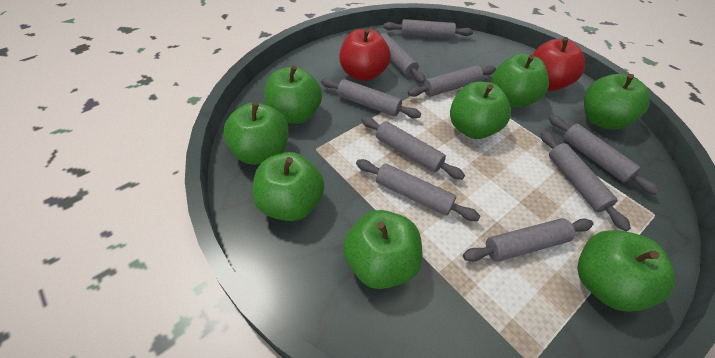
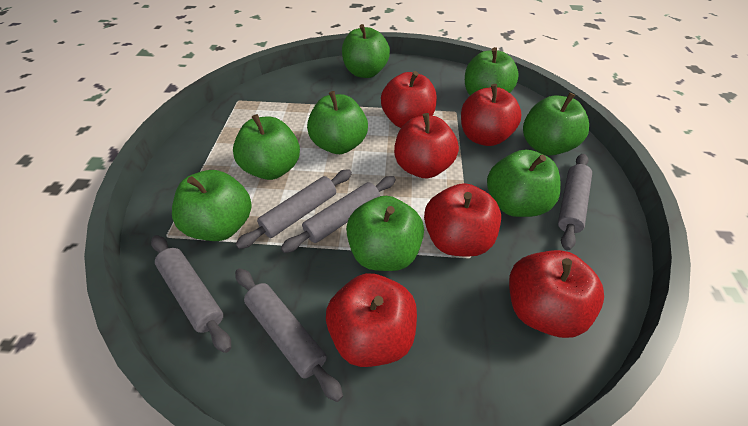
grey rolling pin: [321,78,421,118] [356,159,480,221] [361,116,465,180] [372,29,426,83] [383,19,473,39] [408,65,496,97] [463,218,593,262] [541,131,631,231] [549,115,660,195] = 9 -> [151,235,231,353] [235,169,352,249] [235,268,343,402] [281,176,396,253] [558,154,592,250] = 5
red apple: [339,28,391,81] [533,37,585,91] = 2 -> [326,273,417,367] [381,71,437,128] [394,113,459,178] [424,183,501,257] [461,84,521,146] [509,250,604,338] = 6

